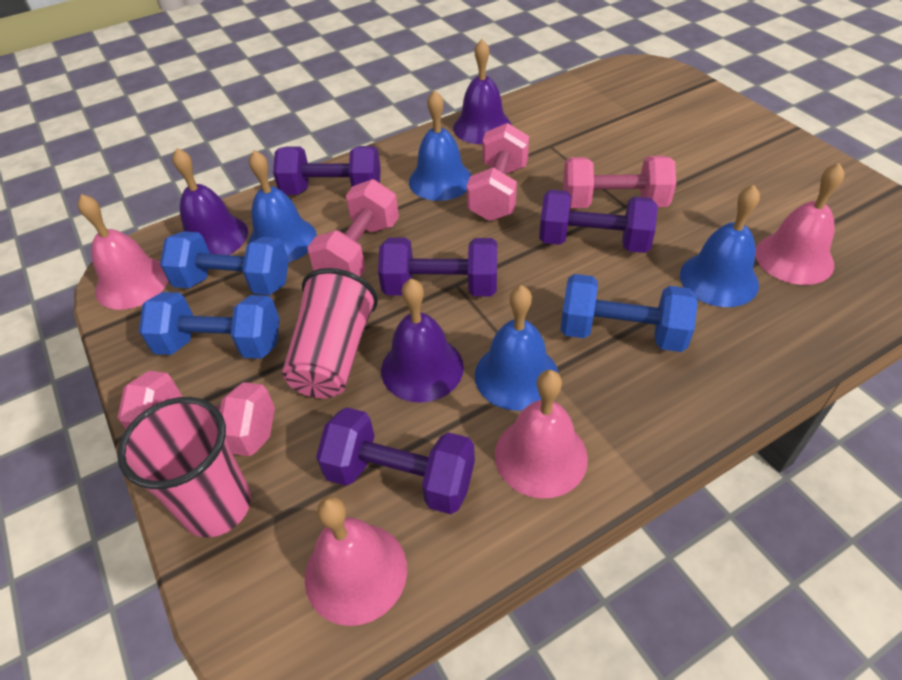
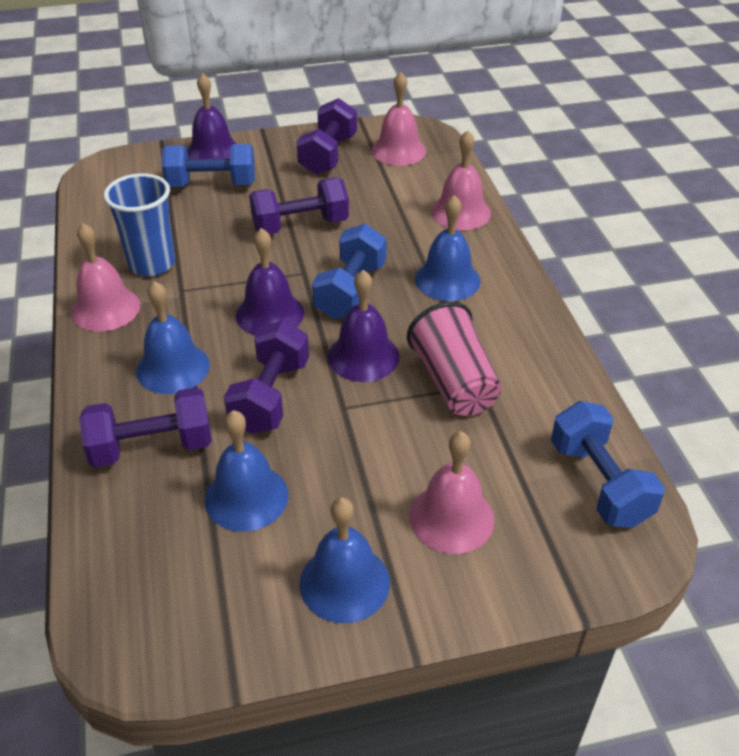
blue cup: none = 0 -> [104,173,175,276] = 1
pink cup: [117,397,251,537] [282,268,378,398] = 2 -> [407,302,502,416] = 1
pink dumbbell: [117,371,275,456] [307,179,399,277] [467,123,529,221] [563,156,676,208] = 4 -> none = 0

